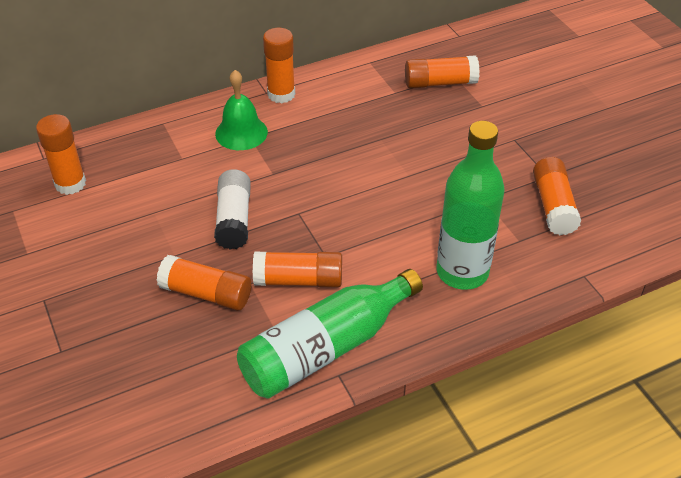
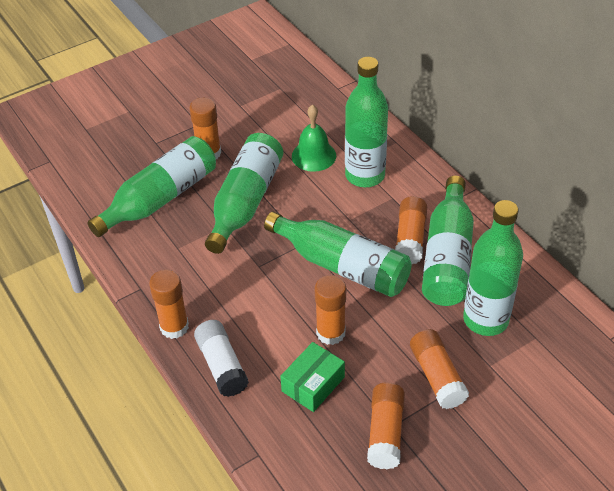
green bottle: [237,269,423,399] [436,121,505,290] = 2 -> [87,136,216,237] [205,133,283,254] [264,212,412,297] [345,57,388,187] [422,176,474,306] [463,200,523,336] = 6
green box: none = 0 -> [280,342,345,412] = 1

